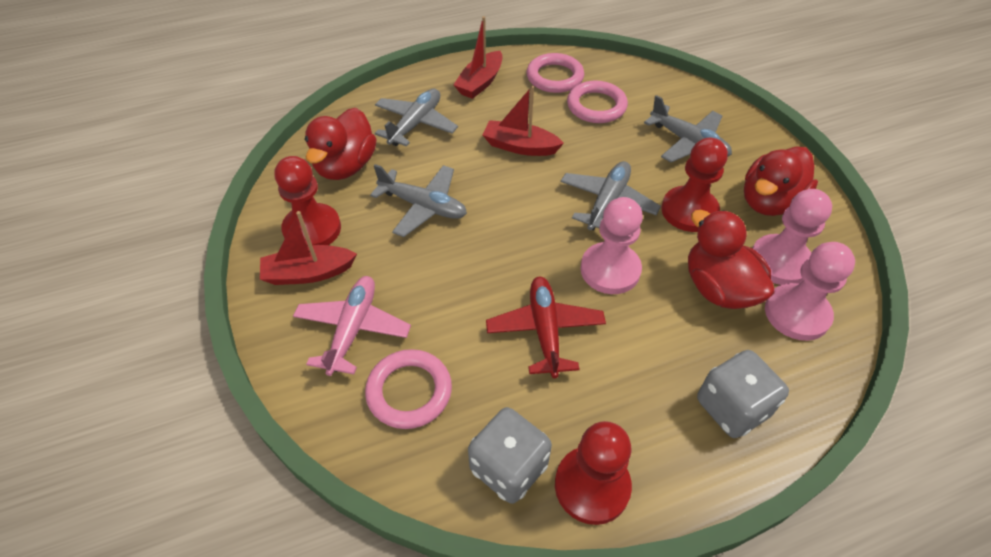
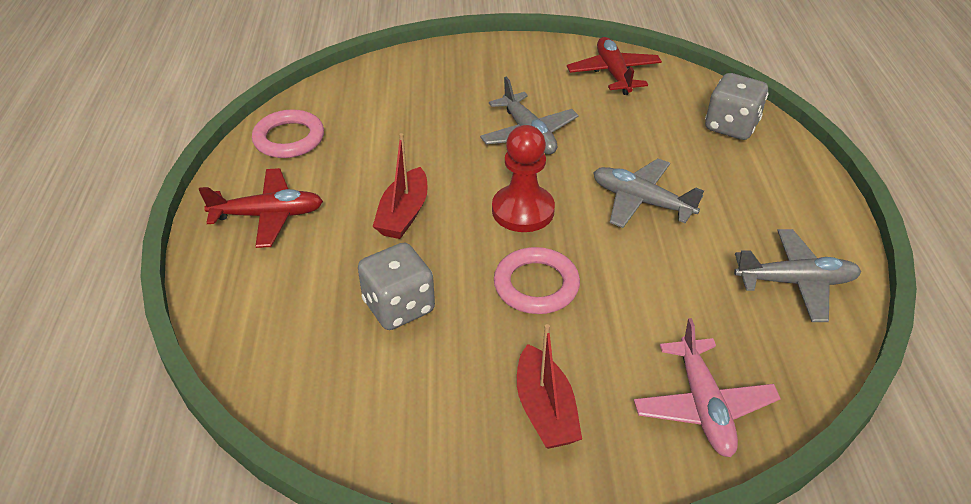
grey plane: [370,164,467,237] [375,89,458,147] [561,161,661,230] [644,95,732,162] = 4 -> [480,77,579,154] [593,158,704,228] [734,229,861,322] = 3
pink pawn: [580,197,643,294] [752,189,832,285] [765,242,855,341] = 3 -> none = 0
pink ring: [365,349,452,429] [527,53,584,93] [567,81,628,123] = 3 -> [252,109,324,158] [494,247,580,314] = 2
red boat: [260,211,357,285] [454,16,502,99] [483,86,564,156] = 3 -> [373,133,428,239] [517,324,582,449] = 2
red duck: [305,108,376,180] [688,210,774,309] [744,146,818,216] = 3 -> none = 0
red pawn: [275,156,341,246] [555,421,632,525] [661,138,728,232] = 3 -> [492,125,555,232] = 1
red plane: [486,277,606,378] = 1 -> [199,168,323,248] [567,37,662,95] = 2

